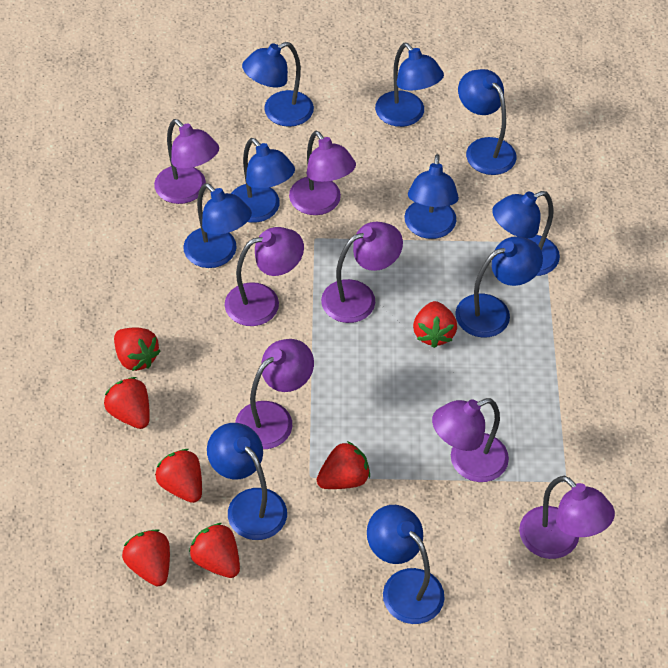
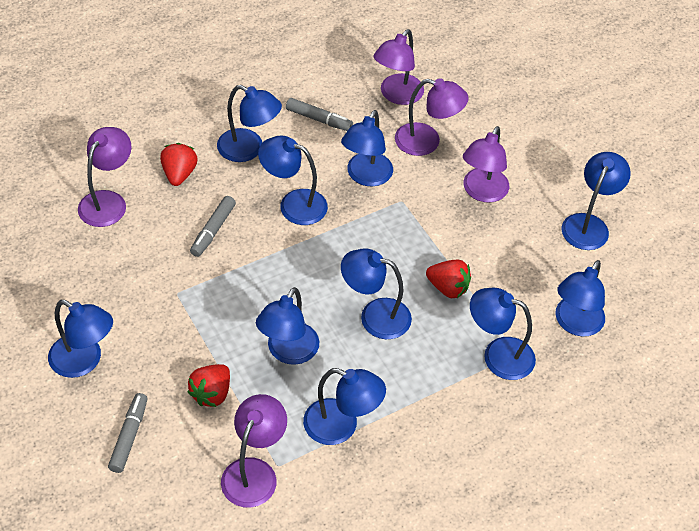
grey marker: none = 0 -> [108,393,148,473] [190,196,236,257] [286,98,353,131] = 3
purple lamp: [154,119,219,204] [224,227,304,326] [235,339,314,449] [289,131,356,215] [321,221,403,323] [432,398,509,482] [519,476,615,559] = 7 -> [78,127,132,227] [221,394,287,508] [374,29,424,105] [395,78,469,156] [463,126,509,203] = 5
red strawberry: [104,377,150,429] [114,327,161,371] [122,529,170,586] [155,449,202,503] [189,523,240,578] [317,441,370,489] [413,301,457,348] = 7 -> [160,143,198,186] [187,364,230,407] [426,260,471,298] = 3

